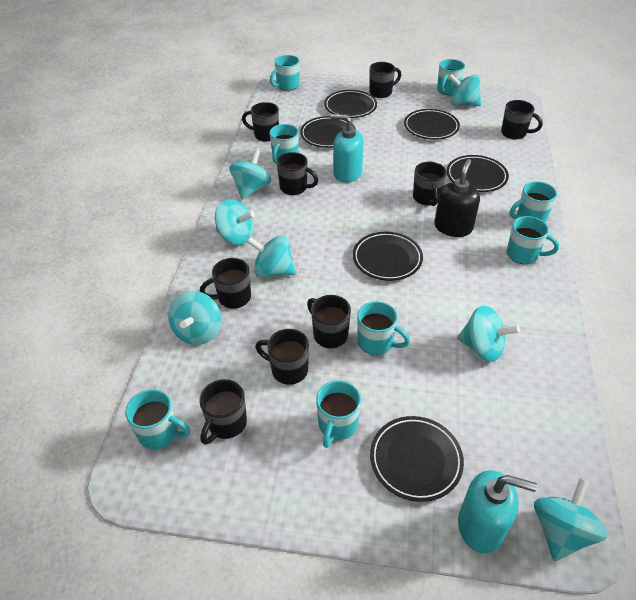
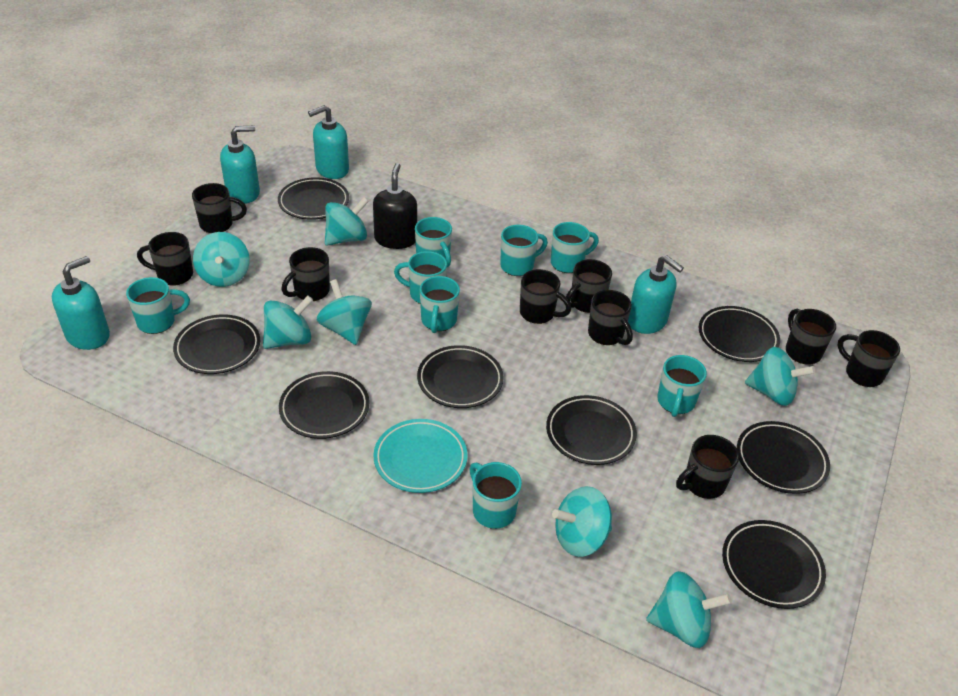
black plate: [300,116,356,148] [324,90,377,118] [353,232,423,281] [370,416,464,502] [404,109,460,140] [446,155,509,192] = 6 -> [173,314,260,374] [278,177,349,220] [279,371,369,439] [417,345,504,408] [546,395,637,465] [699,306,780,362] [722,520,826,609] [737,421,830,494] = 8
turquoise plate: none = 0 -> [373,419,468,493] = 1
turquoise soap dispenser: [331,114,364,183] [458,470,537,553] = 2 -> [52,256,110,350] [220,126,260,204] [308,105,349,179] [628,255,684,334] = 4

